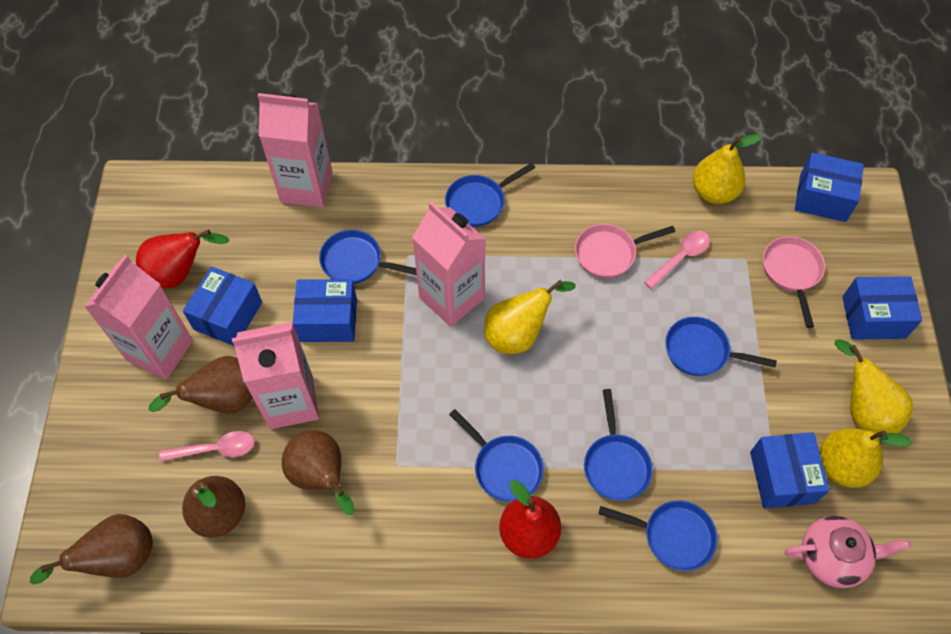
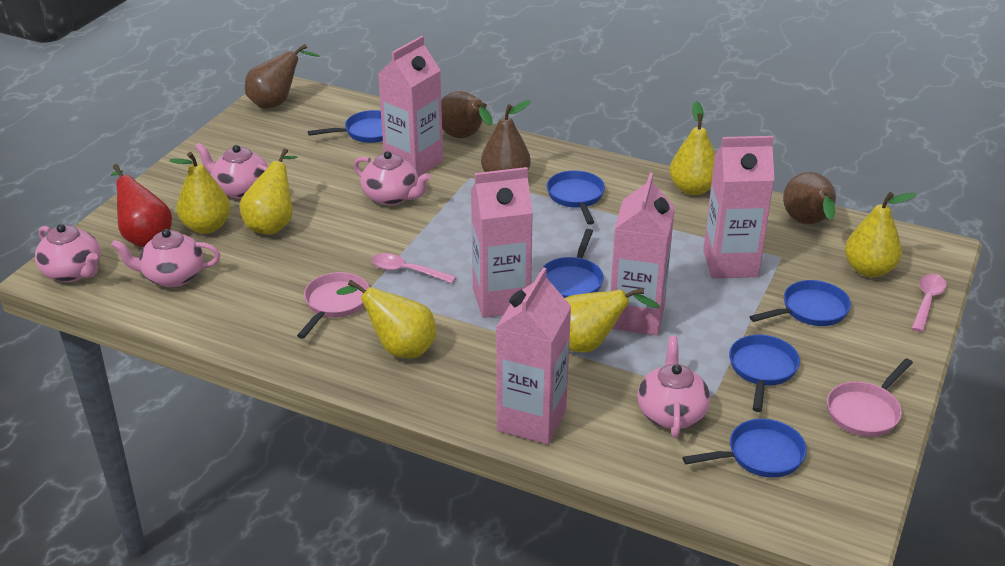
blue box: [183,266,262,346] [293,279,357,342] [750,433,830,508] [795,152,864,222] [842,276,922,340] = 5 -> none = 0
pink carton: [84,255,193,379] [232,322,319,429] [258,93,333,208] [412,201,486,327] = 4 -> [378,36,443,177] [471,167,533,318] [496,267,571,444] [611,172,675,335] [703,136,774,278] = 5
pink teapot: [785,516,911,588] = 1 -> [35,224,101,282] [111,229,220,287] [195,143,268,199] [354,151,431,206] [637,336,710,438] = 5
red pear: [136,230,230,288] [499,480,561,559] = 2 -> [111,164,172,247] = 1
yellow pear: [484,279,576,354] [693,134,763,204] [820,428,912,488] [834,339,913,434] = 4 -> [170,152,231,234] [239,148,298,235] [336,280,436,358] [565,288,660,352] [669,101,715,195] [845,192,917,278] = 6

